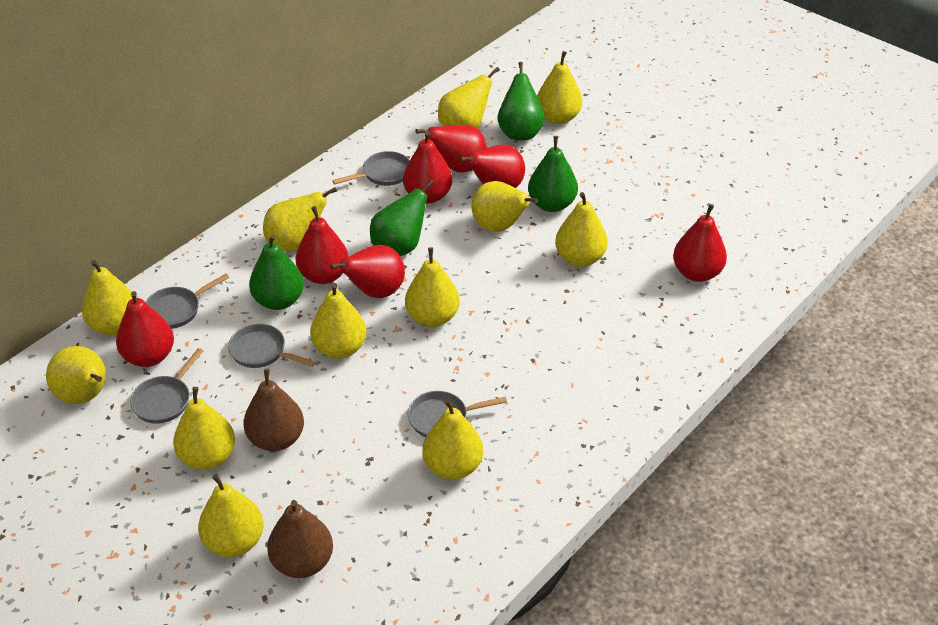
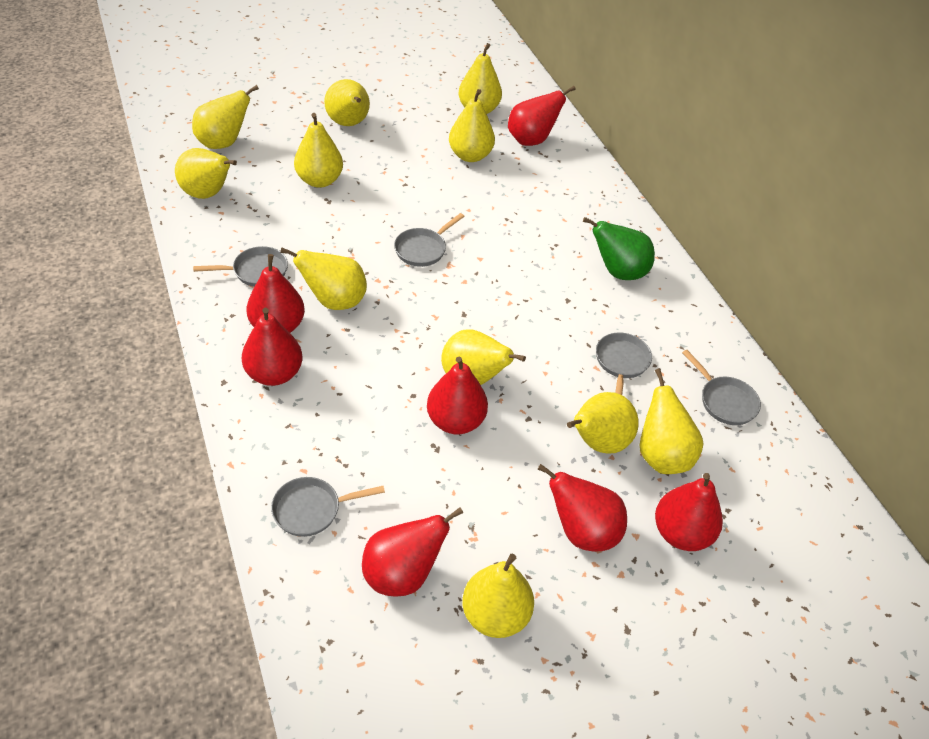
brown pear: [243,368,304,451] [267,500,333,578] = 2 -> none = 0
green pear: [249,234,304,310] [370,179,434,256] [497,62,545,141] [528,136,578,212] = 4 -> [583,217,655,280] = 1
yellow pear: [46,346,106,404] [82,260,133,335] [173,387,235,470] [198,474,264,557] [263,187,337,251] [310,283,367,359] [405,247,460,327] [422,399,483,480] [438,67,500,128] [471,181,538,232] [537,51,582,124] [555,192,608,267] = 12 -> [175,148,237,199] [192,85,259,149] [280,247,367,310] [294,113,343,188] [324,79,370,126] [441,329,526,385] [449,89,495,162] [458,43,502,114] [462,554,534,638] [567,392,639,454] [640,368,704,474] = 11

